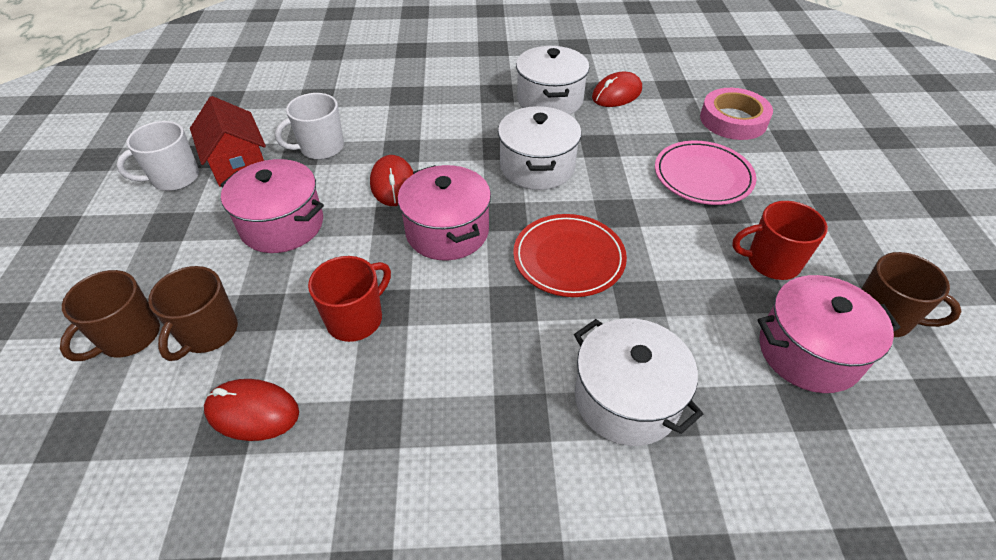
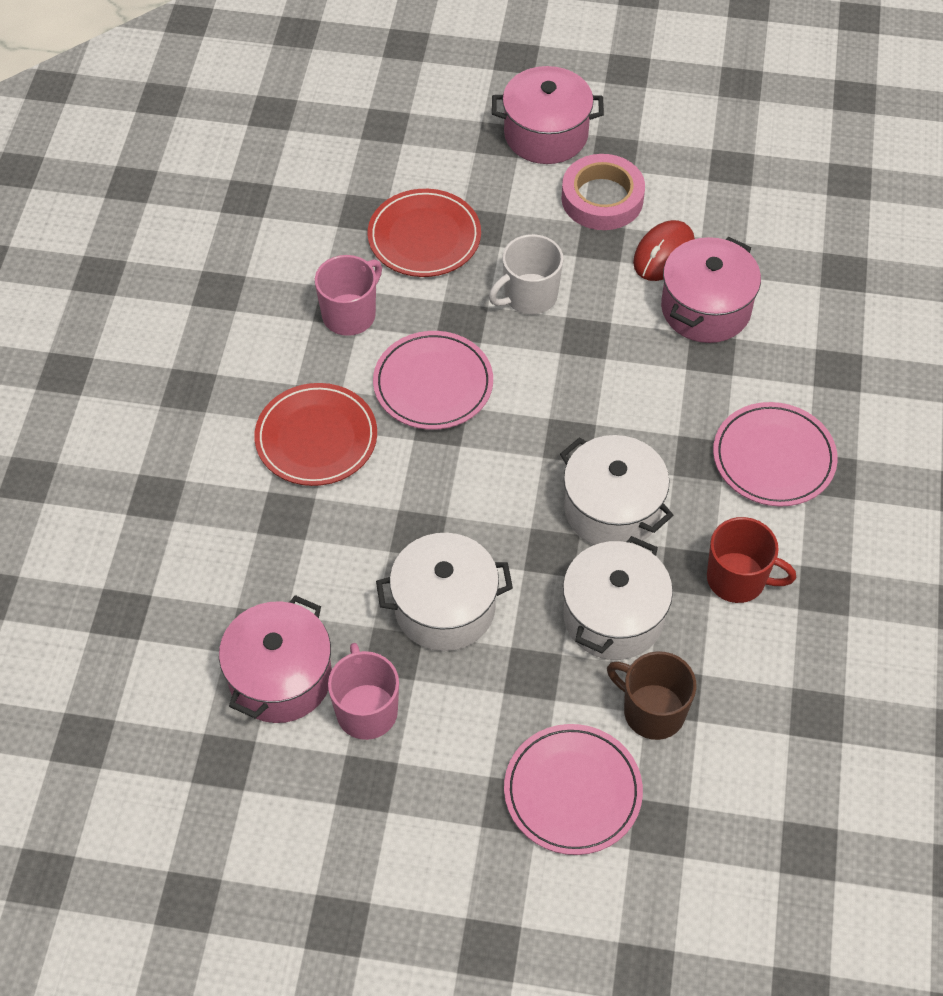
brown mug: [60,270,160,361] [148,266,238,361] [861,252,961,337] = 3 -> [607,651,696,740] = 1
pink mug: none = 0 -> [315,255,382,336] [328,643,399,740] = 2
pink plate: [655,141,757,205] = 1 -> [373,331,493,430] [504,724,643,855] [713,402,838,507] = 3
red house: [190,96,266,187] = 1 -> none = 0
red mouse: [204,379,299,441] [370,155,413,206] [592,72,642,107] = 3 -> [633,220,695,281] = 1
red mug: [308,256,391,342] [732,201,828,280] = 2 -> [707,517,796,603] = 1
red plate: [513,214,627,297] = 1 -> [254,383,377,486] [368,189,481,277] = 2
white mug: [117,121,199,191] [275,93,344,160] = 2 -> [489,234,563,315] = 1

